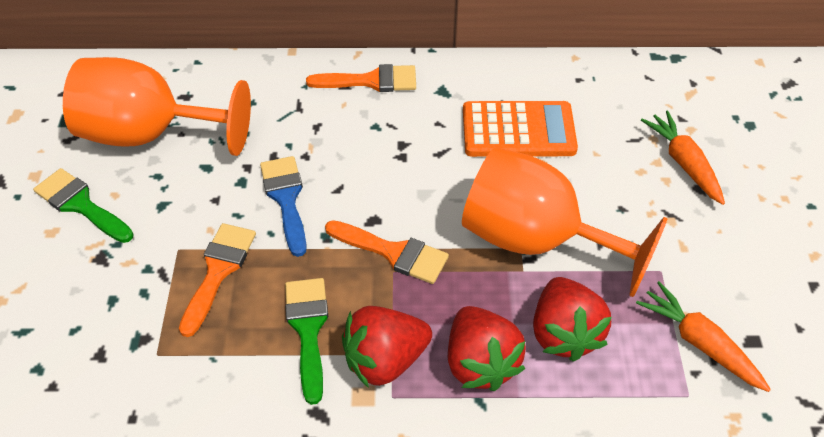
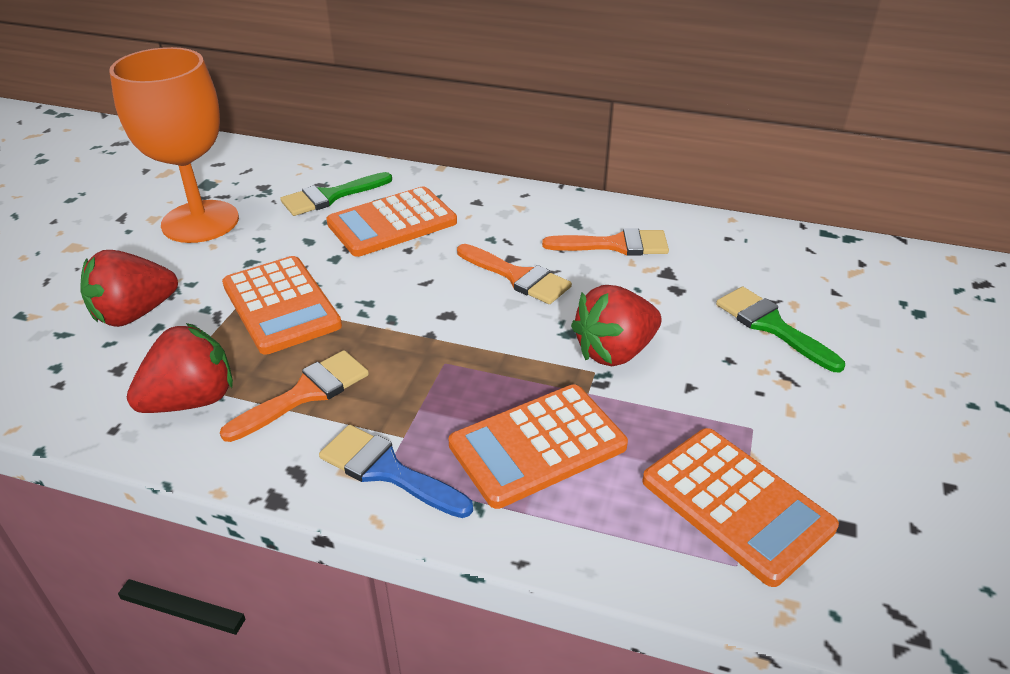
orange calculator: [463,101,578,157] = 1 -> [222,256,342,355] [326,186,457,257] [448,384,628,509] [642,428,839,587] = 4
orange carrot: [636,281,771,392] [641,111,725,205] = 2 -> none = 0
orange goblet: [63,57,251,156] [462,147,668,297] = 2 -> [109,47,239,243] = 1

